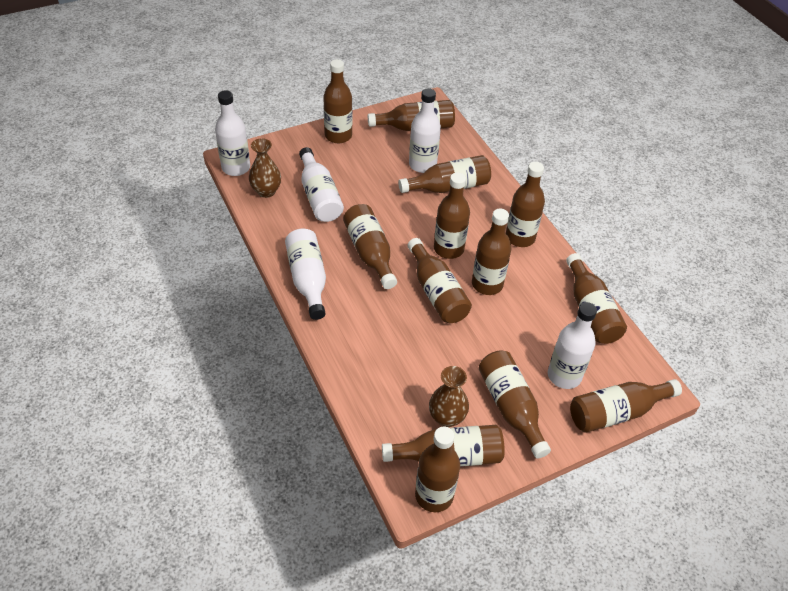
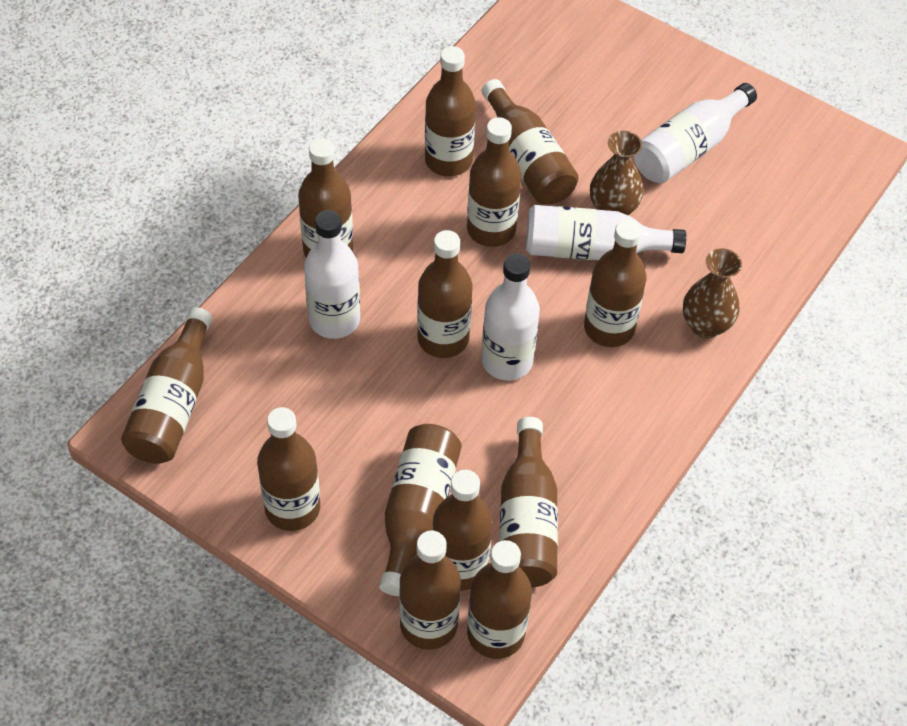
white bottle: [215,90,250,176] [285,229,326,320] [299,147,344,222] [409,88,441,173] [548,302,597,389] = 5 -> [304,210,360,339] [481,253,540,381] [526,205,686,260] [634,83,757,184] = 4

